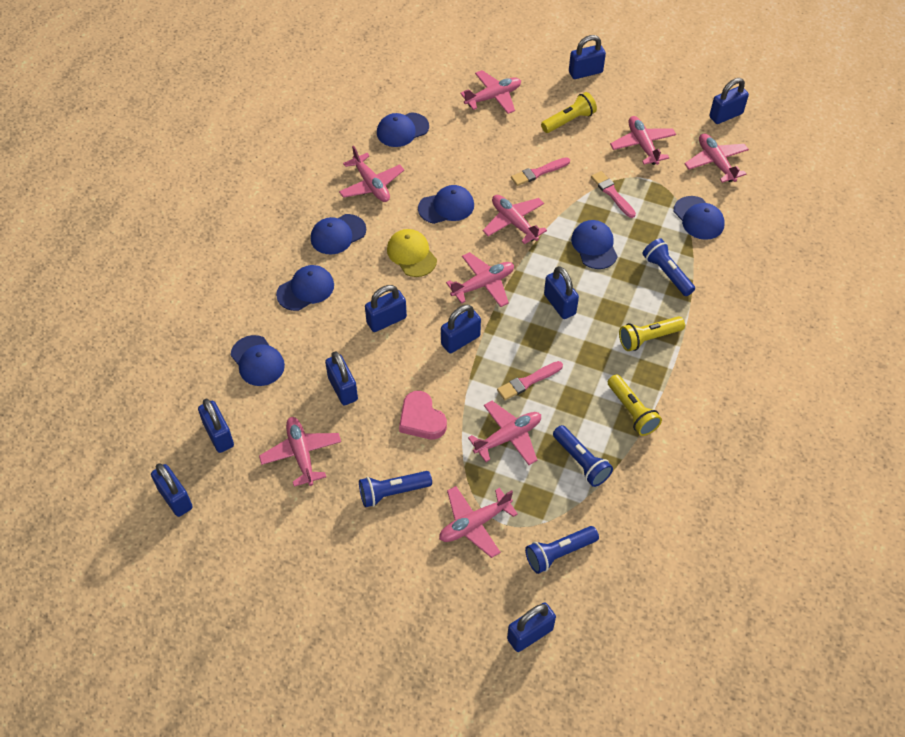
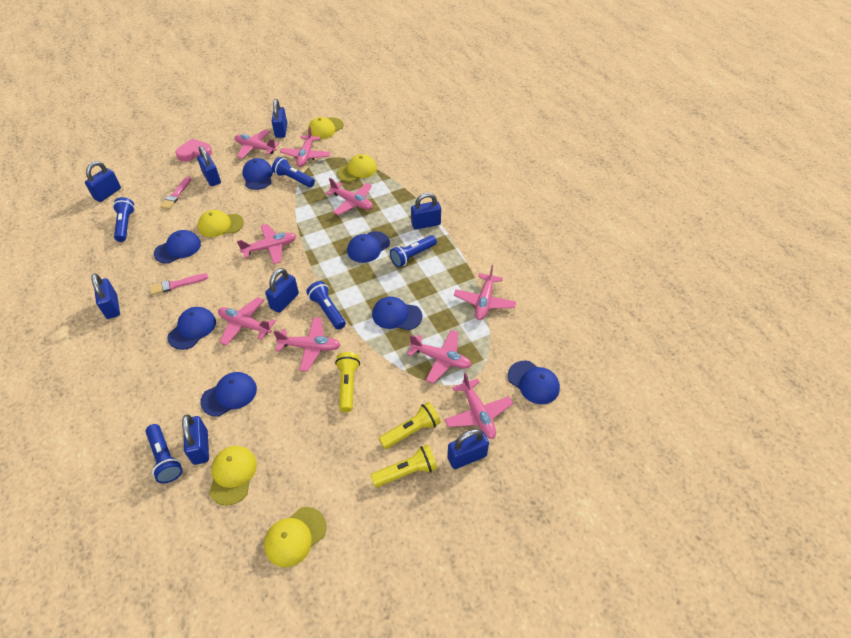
blue flashlight: [359,471,432,507] [525,526,599,574] [553,425,613,487] [642,238,695,296] = 4 -> [113,197,135,242] [146,424,183,483] [272,157,315,187] [306,281,346,330] [390,235,437,267] = 5
blue padlock: [151,464,193,517] [198,399,234,453] [325,351,358,405] [365,285,407,332] [441,305,481,353] [507,602,556,652] [544,266,579,319] [569,35,606,79] [709,78,749,124] = 9 -> [85,161,121,202] [91,273,120,319] [182,414,209,465] [197,146,221,186] [265,268,299,313] [271,99,287,138] [411,193,441,229] [447,429,489,469] = 8
pink brush: [497,361,563,400] [511,157,570,186] [591,171,636,218] = 3 -> [150,273,208,295] [160,176,191,209] = 2
yellow cap: [387,229,437,277] = 1 -> [198,210,244,237] [209,446,257,506] [264,507,327,567] [308,117,344,139] [337,154,377,182] = 5

